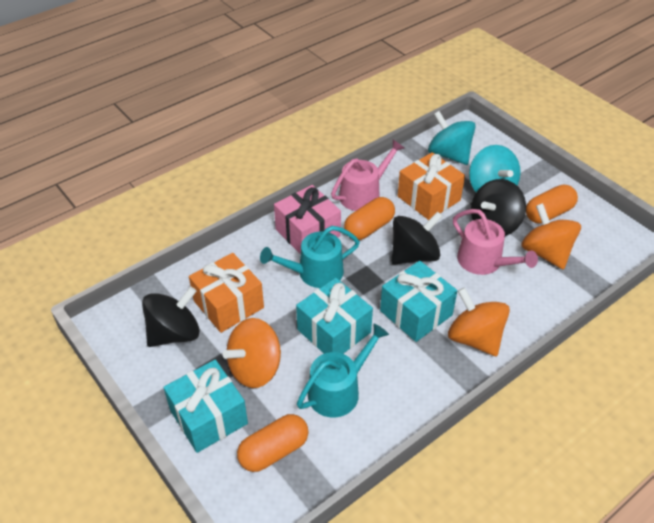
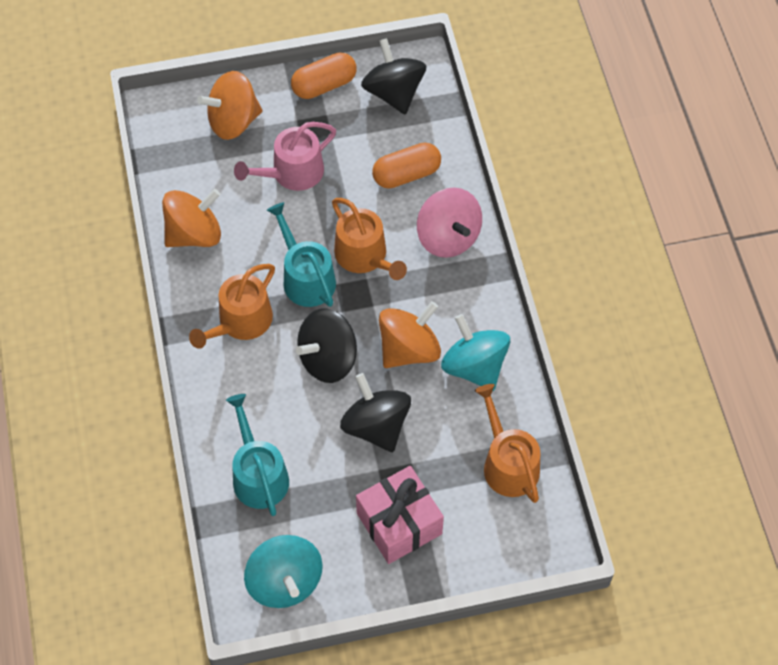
orange capsule: [237,414,309,472] [344,197,395,240] [526,184,578,224] = 3 -> [291,52,357,99] [372,142,441,189] = 2
orange gift: [189,253,264,333] [398,152,465,220] = 2 -> none = 0
orange watering can: none = 0 -> [189,264,275,349] [332,198,407,280] [475,384,540,503] = 3
pink spinning top: none = 0 -> [417,188,482,258] = 1
pink watering can: [331,140,404,211] [453,209,538,275] = 2 -> [234,122,336,191] = 1
turquoise gift: [163,359,248,453] [296,278,373,354] [380,261,457,342] = 3 -> none = 0

